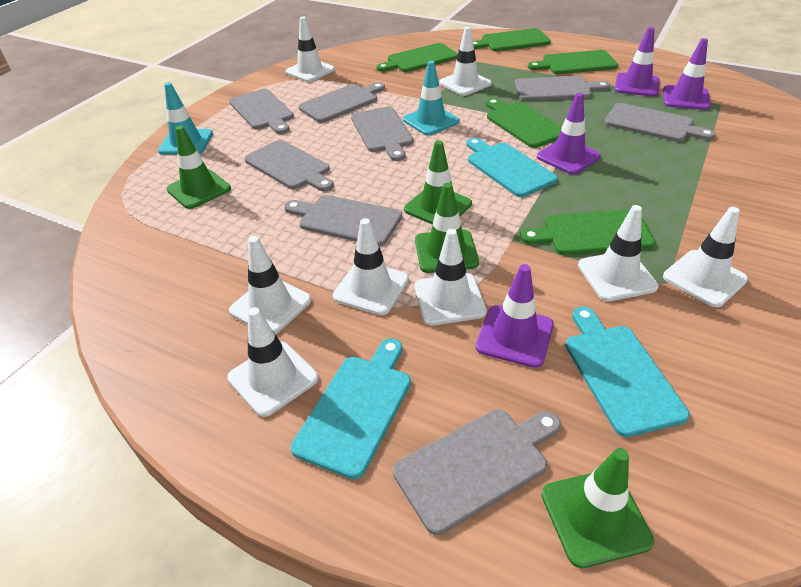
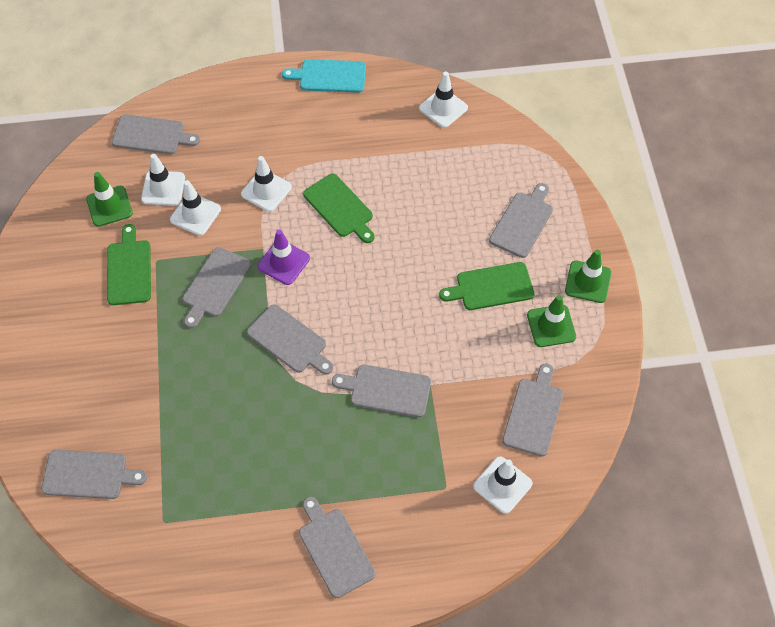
green cutting board: [376,43,458,72] [473,28,551,51] [486,98,562,148] [521,210,656,255] [528,50,618,74] = 5 -> [107,224,151,305] [303,174,374,243] [439,262,534,310] = 3
green traffic cone: [166,126,231,209] [404,140,472,225] [415,183,479,273] [541,448,654,568] = 4 -> [86,172,133,227] [527,295,576,347] [565,250,611,303] = 3
purple traffic cone: [476,264,554,368] [537,93,601,175] [614,27,660,97] [663,38,711,110] = 4 -> [257,229,310,285] = 1
turquoise cutting board: [291,338,411,479] [466,138,558,197] [565,307,690,437] = 3 -> [282,59,366,93] = 1
turquoise traffic cone: [158,82,213,155] [403,61,460,136] = 2 -> none = 0
white traffic cone: [227,307,319,417] [229,236,311,334] [285,17,335,82] [332,218,409,315] [415,229,487,325] [439,27,492,96] [578,205,659,301] [663,207,748,307] = 8 -> [141,154,185,206] [170,180,221,236] [241,156,292,212] [419,72,468,128] [473,456,533,514] = 5

